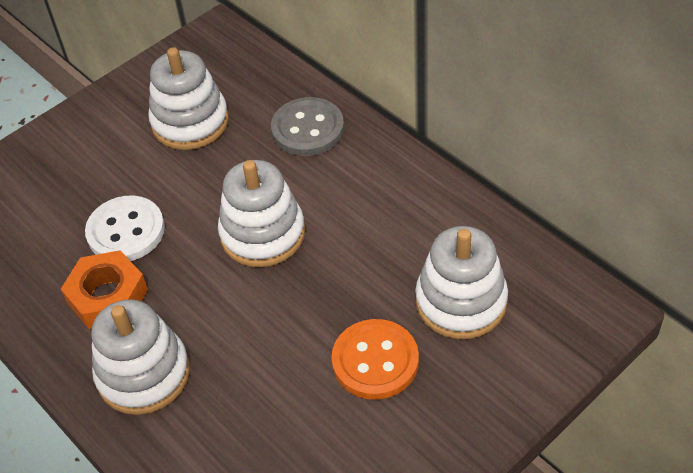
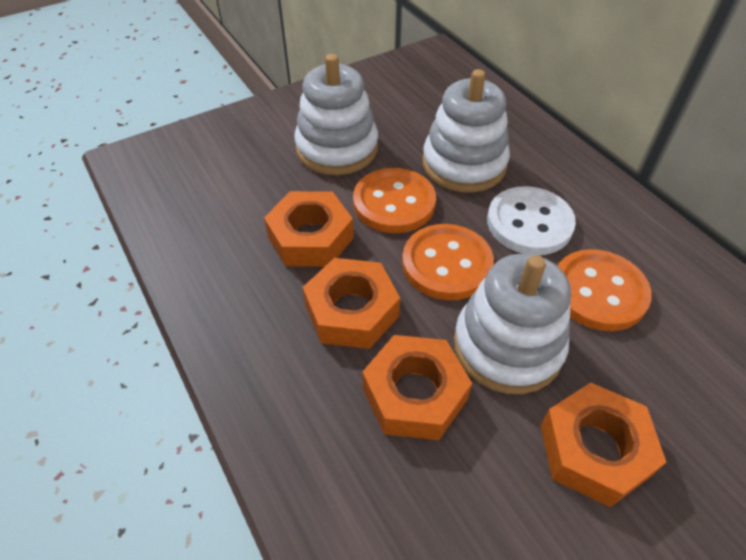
grey button: [271,97,344,156] = 1 -> none = 0
orange button: [331,319,419,400] = 1 -> [353,168,436,233] [402,224,494,300] [558,249,652,331] = 3
orange nut: [61,250,148,329] = 1 -> [264,191,354,267] [303,258,400,349] [362,335,472,440] [540,382,666,507] = 4
white stacking toy: [91,299,190,415] [148,47,229,150] [218,160,305,267] [415,226,508,339] = 4 -> [294,54,378,175] [423,69,510,193] [454,254,571,394] = 3

